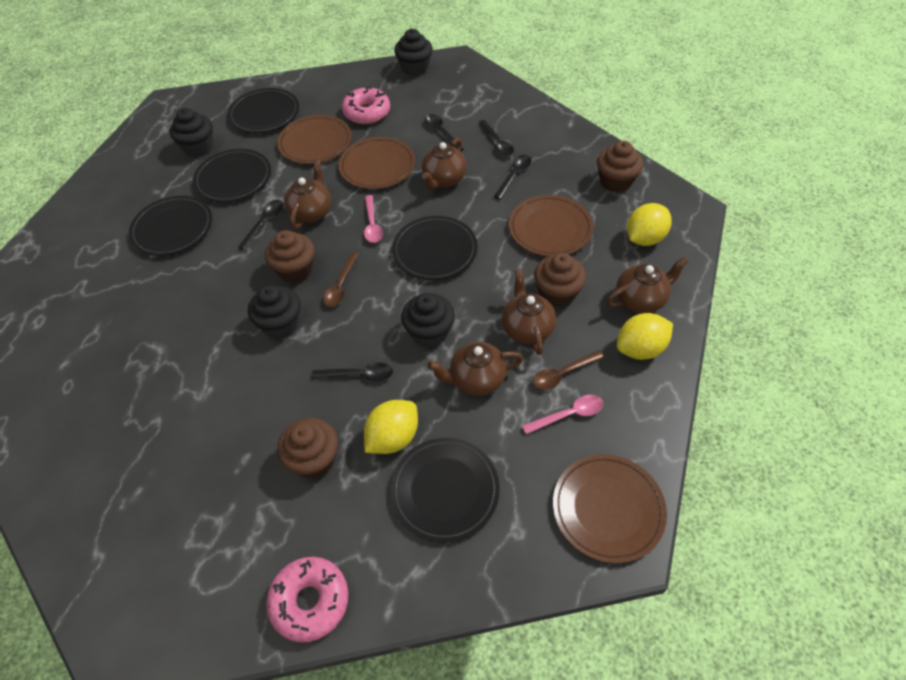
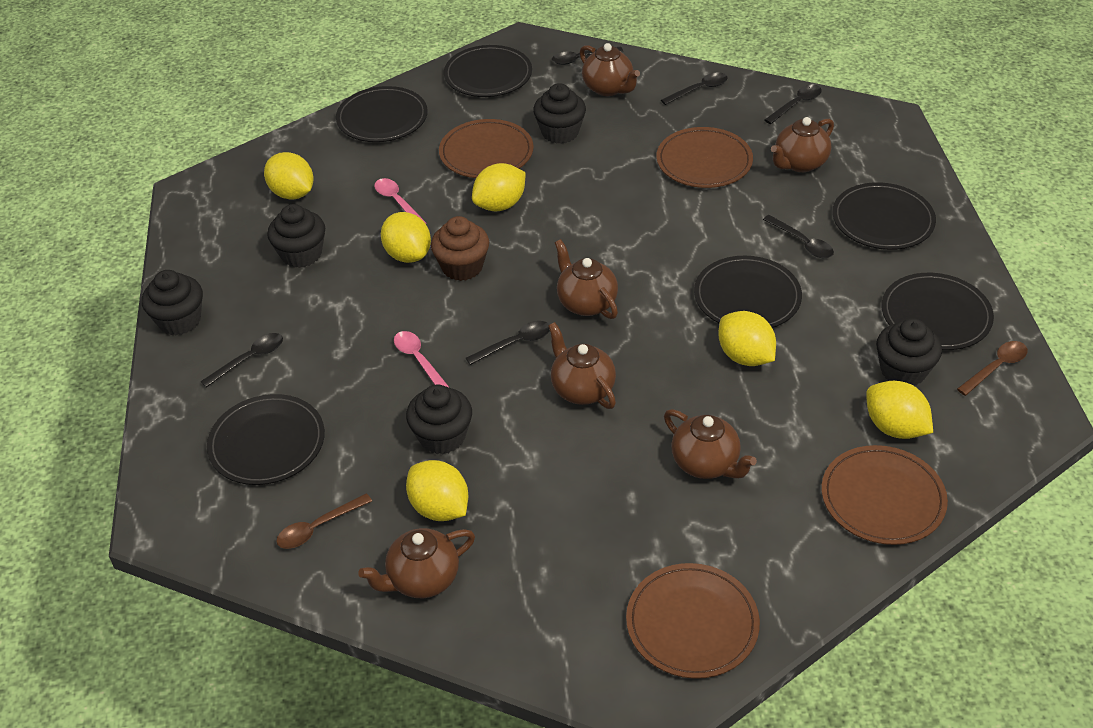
black cupcake: [170,108,214,157] [248,285,301,339] [394,29,433,76] [401,293,455,348] = 4 -> [142,270,203,335] [267,204,325,268] [406,385,472,454] [533,83,586,144] [876,318,942,386] = 5
black plate: [129,196,212,256] [193,149,271,202] [228,88,299,133] [390,438,500,542] [392,216,478,280] = 5 -> [207,394,325,485] [336,86,428,142] [444,45,532,97] [694,256,802,328] [832,182,936,250] [882,273,994,350] = 6
black spoon: [238,200,283,250] [312,362,393,381] [424,114,464,152] [479,120,514,156] [494,155,531,199] = 5 -> [200,333,283,388] [466,321,550,365] [552,47,623,65] [661,72,728,105] [763,215,834,258] [764,85,822,124] = 6
brown cupcake: [265,230,315,283] [277,418,338,478] [534,253,586,307] [597,141,643,193] = 4 -> [431,216,489,281] = 1
brown teapot: [284,159,331,229] [422,138,467,190] [427,342,524,396] [502,269,556,355] [607,257,688,314] = 5 -> [358,528,475,598] [548,322,616,409] [555,239,618,319] [580,43,640,96] [664,409,757,479] [771,117,834,172] = 6
pink donut: [266,557,348,642] [342,86,390,124] = 2 -> none = 0
yellow lemon: [364,400,418,454] [617,313,673,360] [627,203,672,246] = 3 -> [264,152,314,199] [381,212,431,263] [406,460,468,521] [472,163,526,211] [718,311,776,366] [866,381,933,439] = 6

